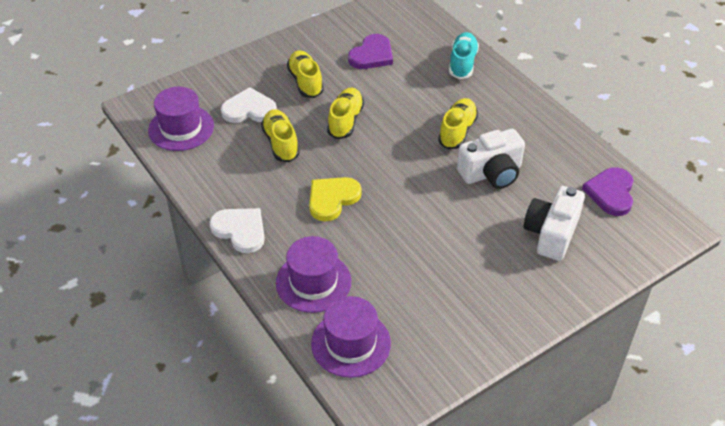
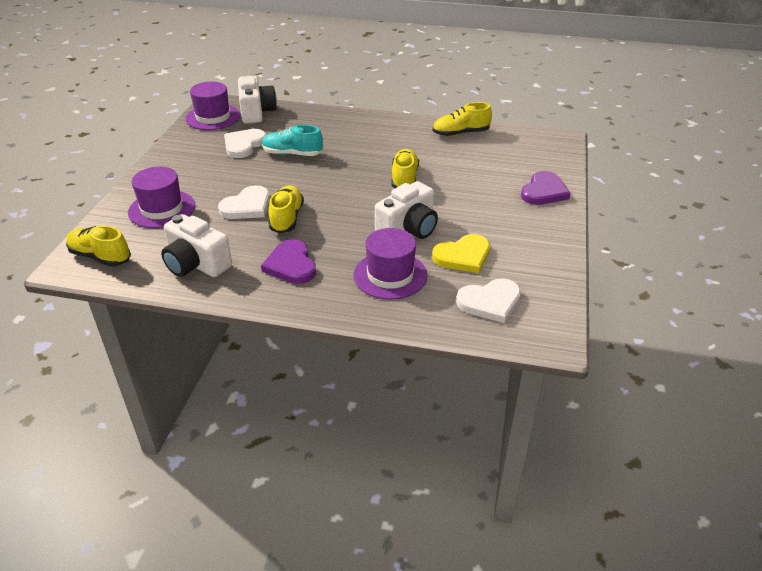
white camera: [457,129,525,189] [524,186,585,261] = 2 -> [161,214,232,277] [238,76,277,124] [375,181,438,239] = 3
white heart: [209,208,265,253] [221,87,277,123] = 2 -> [218,185,270,219] [224,129,266,158] [456,278,521,323] = 3

